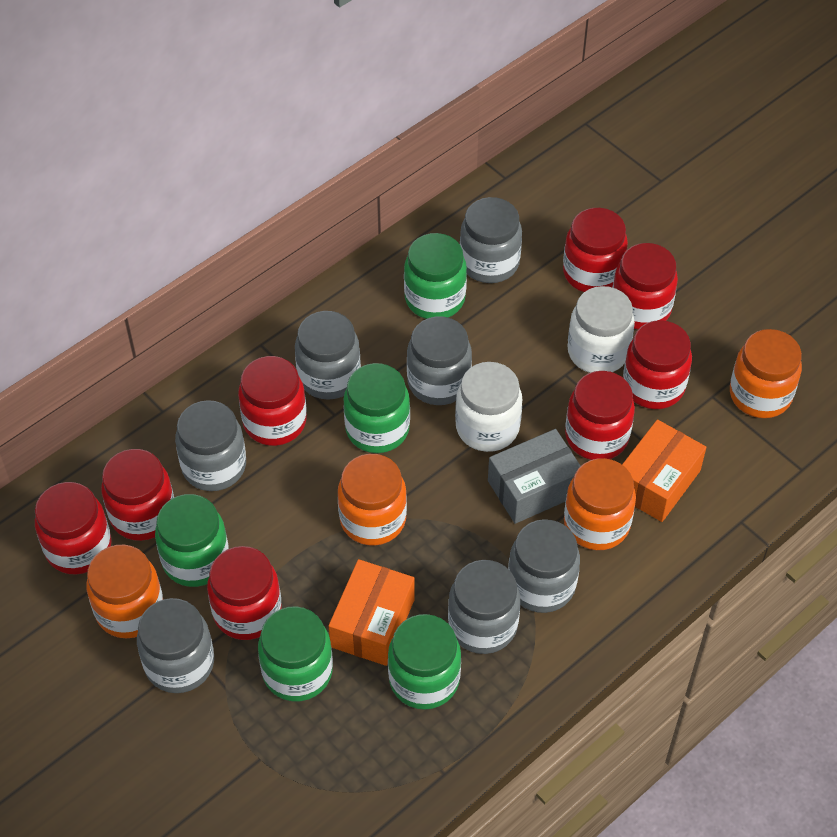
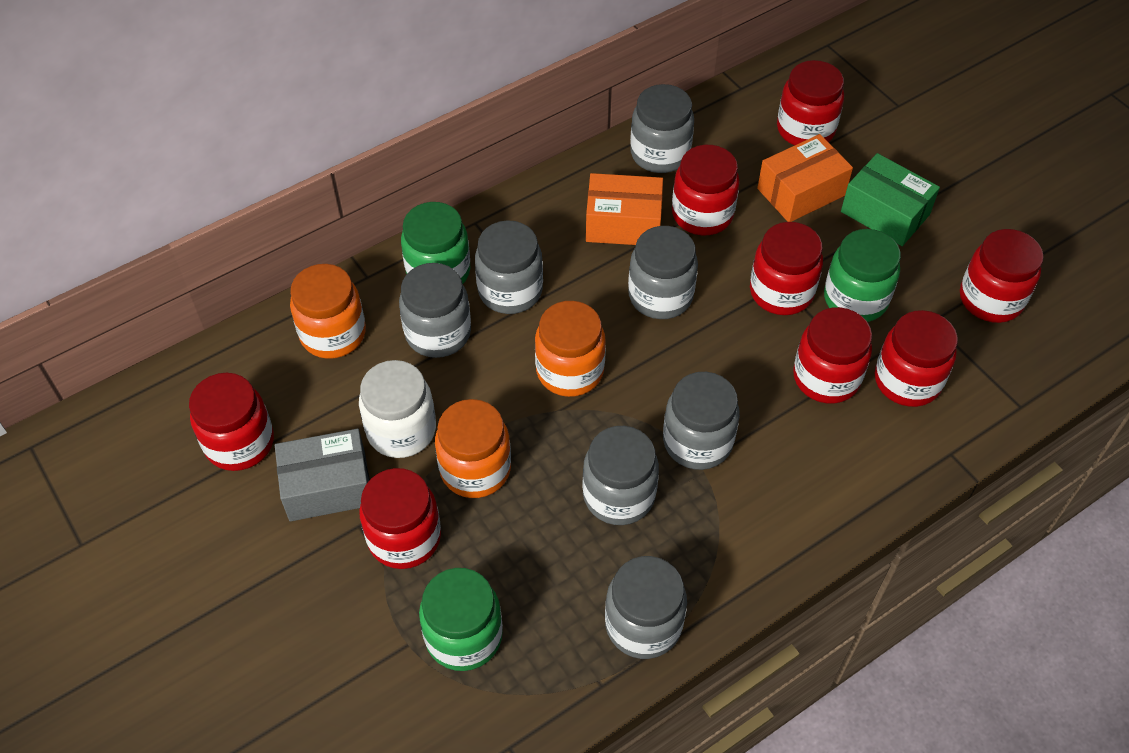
green box: none = 0 -> [841,153,940,246] = 1
green jar: [155,494,229,587] [258,606,333,701] [343,363,410,453] [388,614,461,710] [404,233,467,319] = 5 -> [401,202,470,284] [419,568,503,671] [824,229,901,322] = 3
orange jar: [86,545,163,638] [338,454,407,546] [564,458,636,550] [730,329,802,418] = 4 -> [290,264,366,359] [435,399,511,498] [535,301,606,397] = 3
white jar: [455,362,522,452] [567,286,635,373] = 2 -> [359,360,436,458] = 1

